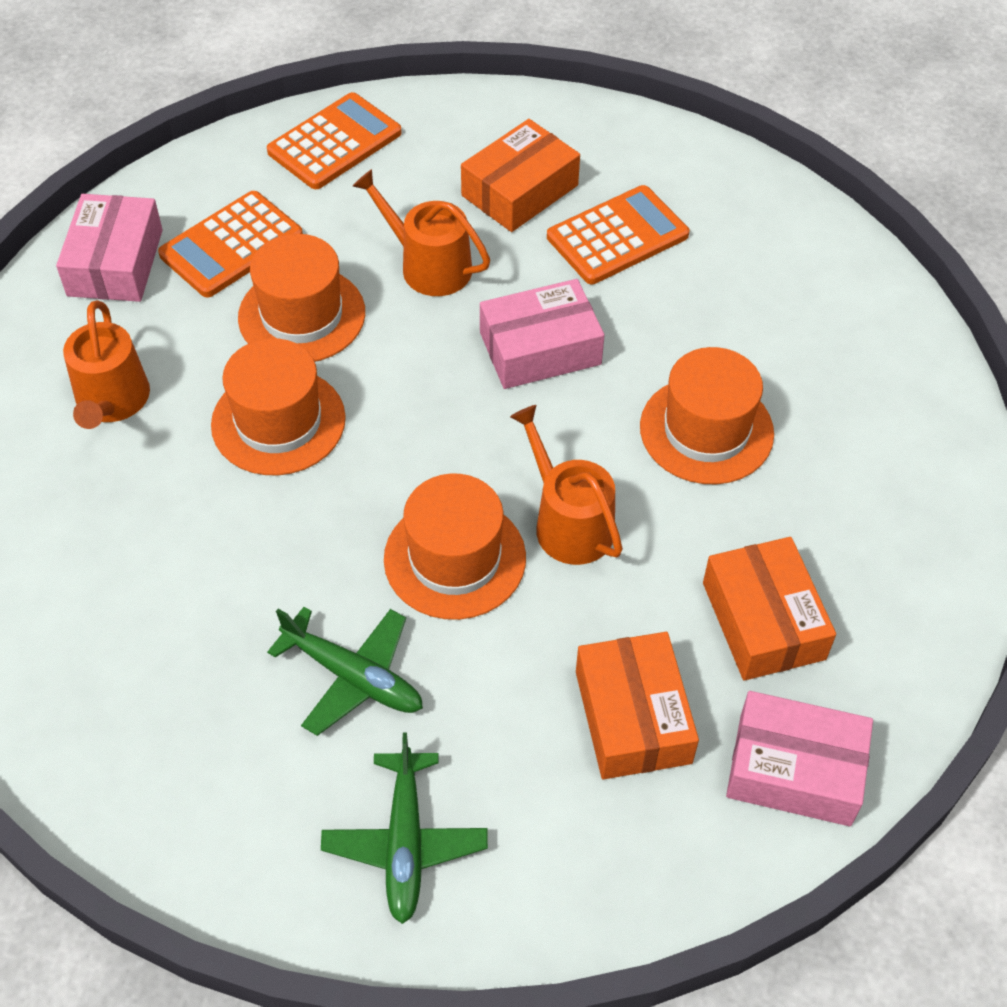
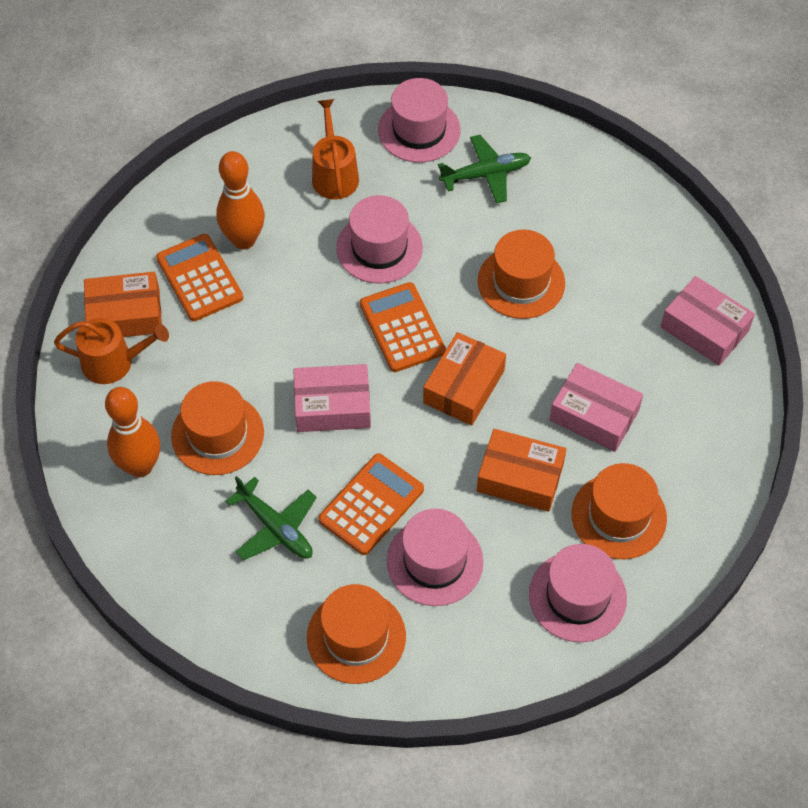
orange bowling pin: none = 0 -> [105,387,160,477] [216,151,265,249] = 2
orange watering can: [63,300,150,429] [353,169,490,296] [510,405,623,565] = 3 -> [54,318,169,384] [312,99,359,199] = 2
pink hat: none = 0 -> [336,195,423,283] [378,78,460,163] [386,509,483,606] [529,544,627,642] = 4

